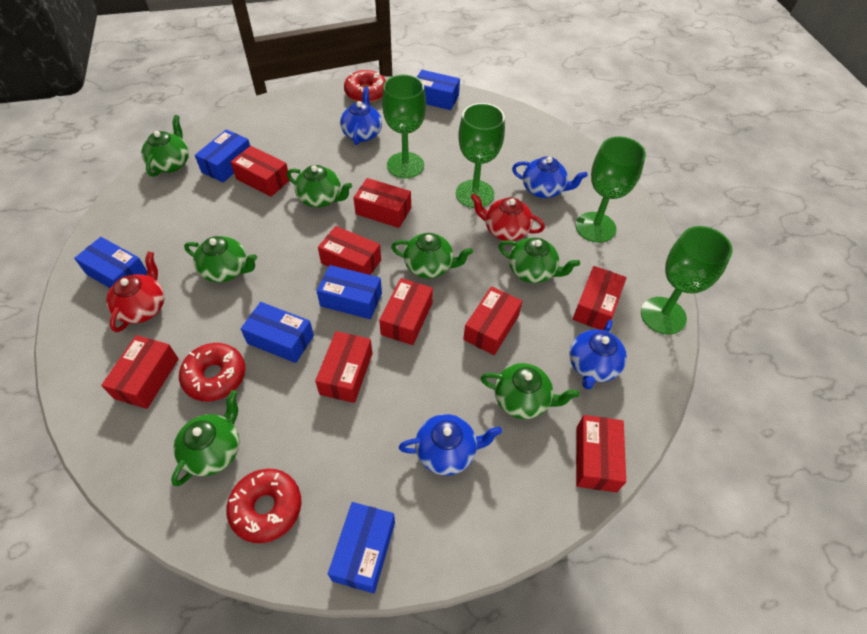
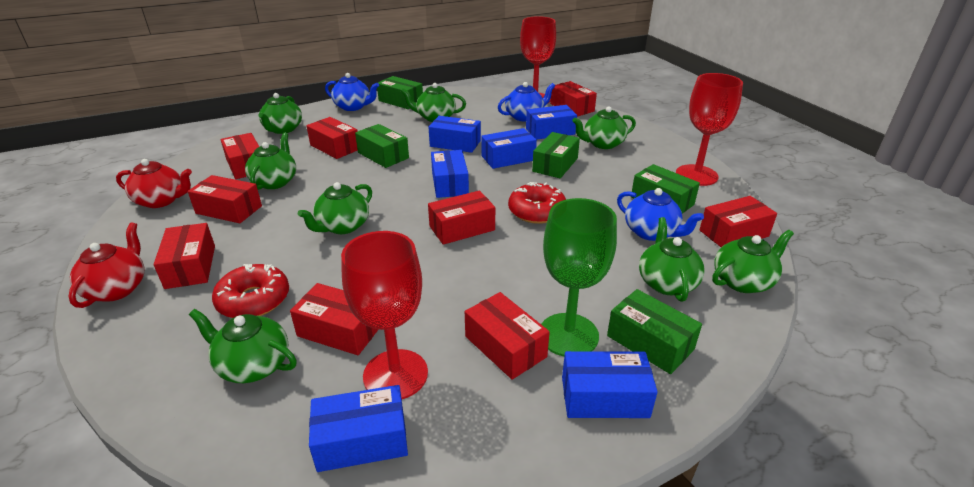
blue teapot: [340,87,382,145] [399,414,502,475] [512,156,588,198] [569,320,627,389] = 4 -> [325,73,379,111] [498,82,555,121] [617,188,704,241] = 3
green box: none = 0 -> [355,124,409,168] [377,76,423,109] [532,132,580,178] [607,289,702,374] [632,164,700,213] = 5
green goblet: [382,74,426,178] [456,103,505,208] [576,136,646,243] [641,226,733,335] = 4 -> [541,198,617,356] = 1
green teapot: [141,115,189,177] [171,390,240,486] [184,236,257,282] [287,165,352,207] [391,233,473,278] [481,363,579,419] [499,238,580,283] = 7 -> [189,309,297,383] [245,132,296,190] [258,93,302,134] [298,182,372,234] [401,83,466,122] [572,106,636,149] [639,217,704,302] [712,230,794,293] = 8
red donut: [179,343,246,401] [226,469,302,543] [344,70,386,102] = 3 -> [212,264,289,318] [508,182,566,224] = 2
red goblet: none = 0 -> [341,231,428,399] [520,16,556,103] [676,73,743,186] = 3

